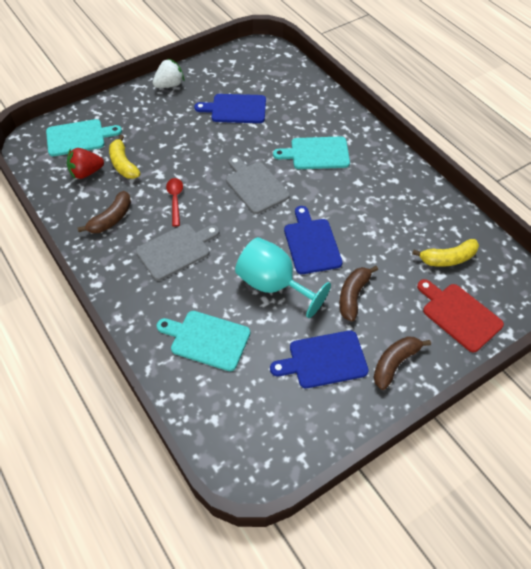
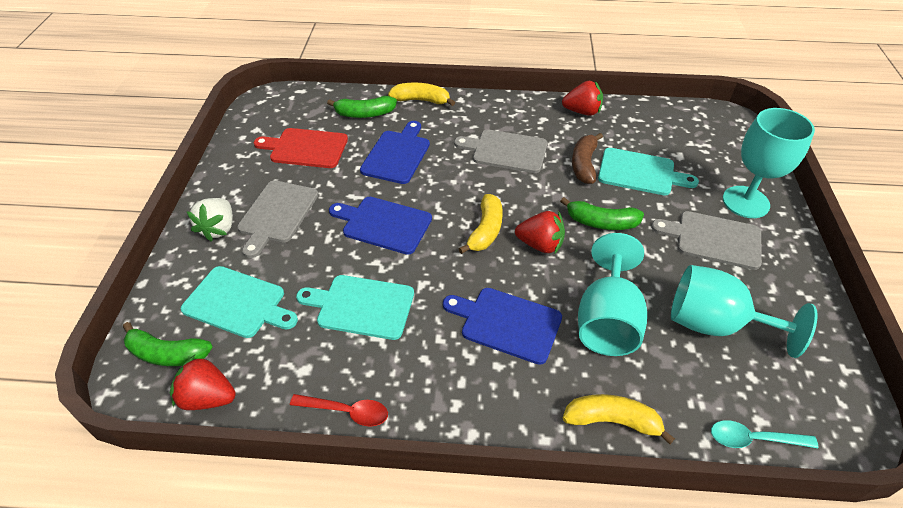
brown banana: [77,191,131,233] [339,266,378,321] [373,336,431,390] = 3 -> [572,133,603,184] = 1
green banana: none = 0 -> [123,322,212,366] [327,96,397,118] [560,197,644,230] = 3
grey cutting board: [136,224,220,281] [226,156,290,214] = 2 -> [237,180,318,258] [454,129,547,173] [651,211,762,270] = 3
red strawberry: [67,148,104,179] = 1 -> [170,354,236,410] [515,211,565,253] [562,81,603,116] = 3
turquoise goblet: [235,237,331,318] = 1 -> [578,233,647,356] [671,265,817,358] [723,108,815,218] = 3
turquoise spoon: none = 0 -> [711,420,819,448] = 1
yellow banana: [109,135,141,179] [412,239,479,267] = 2 -> [388,83,455,106] [459,194,503,254] [563,394,675,444] = 3

